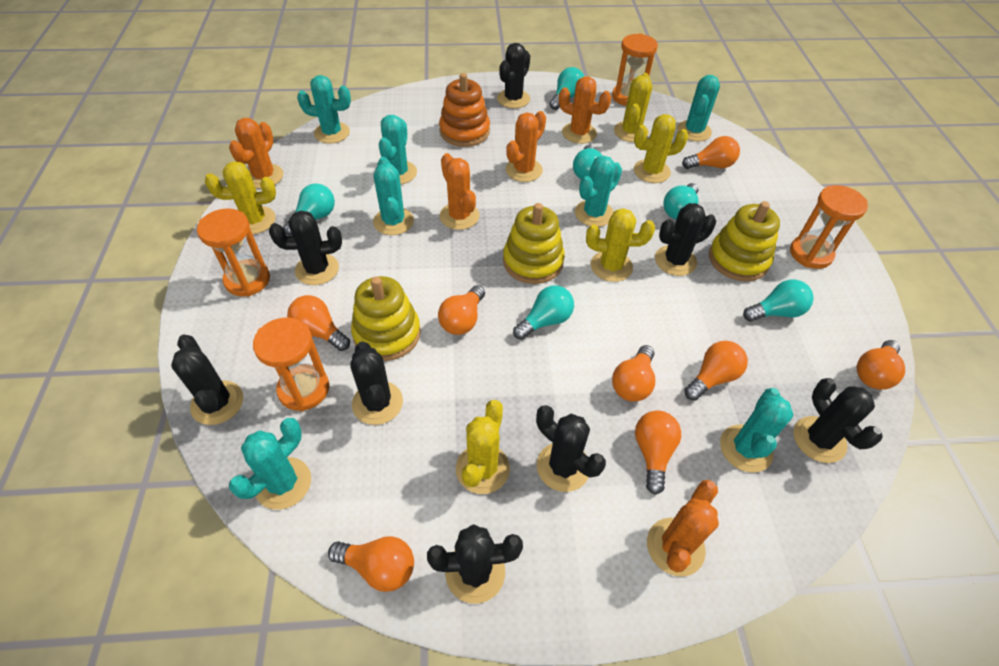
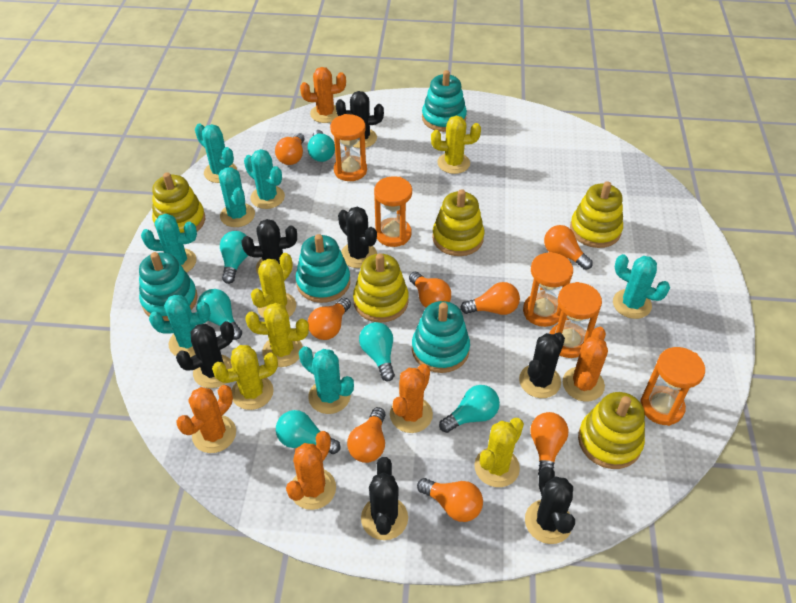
black cactus: [171,334,243,425] [269,211,342,285] [350,342,403,425] [427,524,523,604] [497,43,530,108] [536,405,606,492] [655,203,716,276] [793,378,883,463] = 8 -> [176,321,234,388] [241,219,297,275] [336,91,384,148] [338,207,377,268] [361,457,408,540] [519,332,565,398] [525,466,575,544] = 7
orange hourglass: [197,208,270,297] [253,317,329,411] [612,33,658,106] [790,185,868,269] = 4 -> [330,114,367,181] [374,176,412,247] [523,252,573,327] [549,282,602,358] [640,347,705,426] = 5
orange stacking toy: [439,73,490,147] = 1 -> none = 0
turquoise stacking toy: none = 0 -> [139,252,198,321] [296,234,350,303] [412,301,470,373] [422,70,467,132] = 4
yellow stacking toy: [351,276,421,361] [503,203,565,284] [709,201,780,281] = 3 -> [152,172,206,233] [353,253,409,323] [432,189,484,256] [570,181,623,248] [578,392,645,469] = 5

